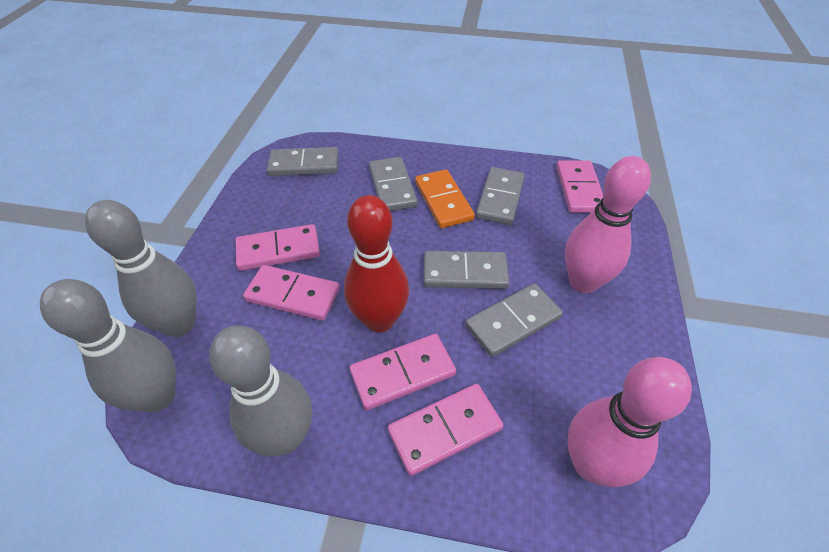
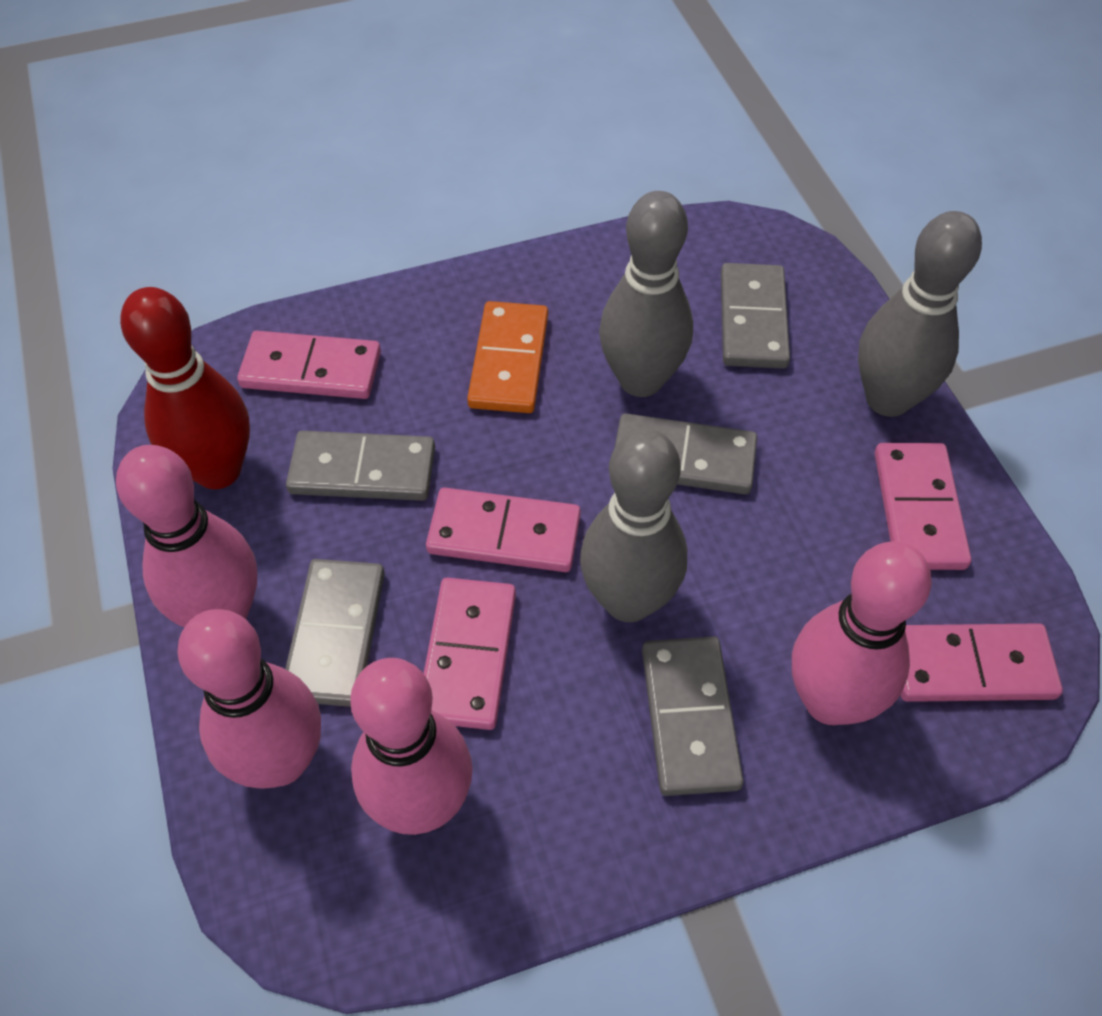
pink bowling pin: [565,156,651,293] [567,357,692,487] = 2 -> [116,445,257,628] [177,609,321,788] [350,658,473,835] [792,541,932,725] = 4

